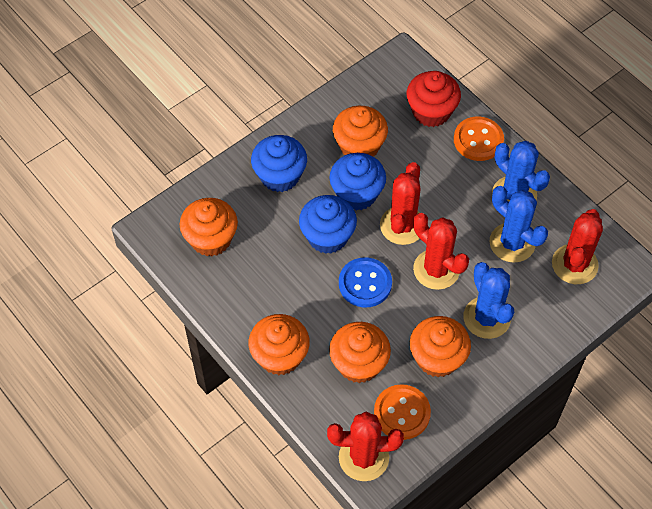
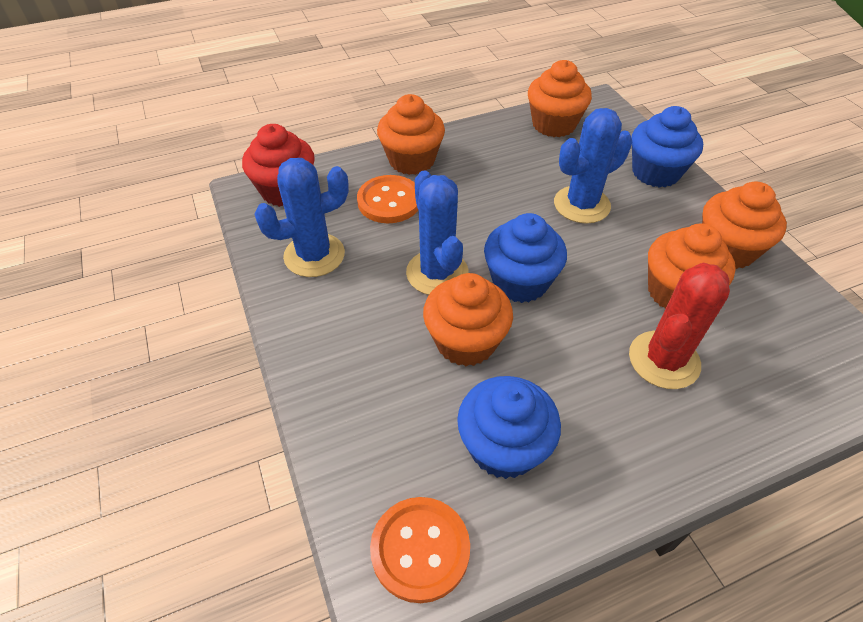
blue button: [339,257,392,308] = 1 -> none = 0
red cactus: [327,412,404,481] [380,162,421,245] [413,213,469,290] [552,209,603,284] = 4 -> [629,263,730,389] = 1

